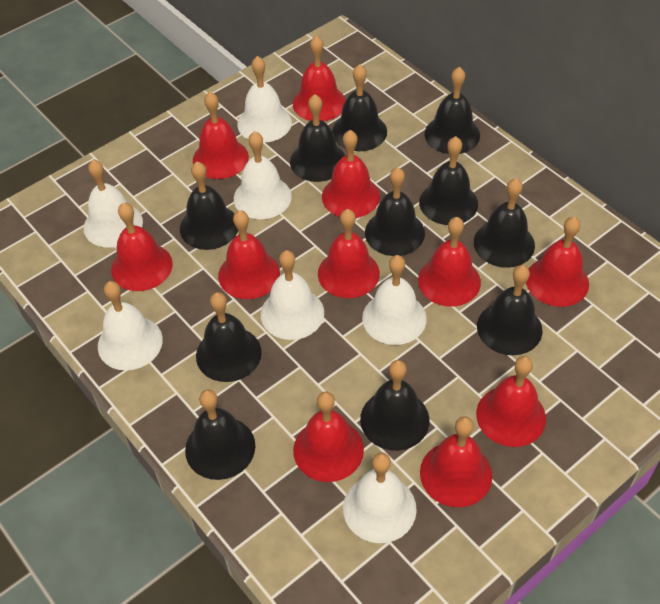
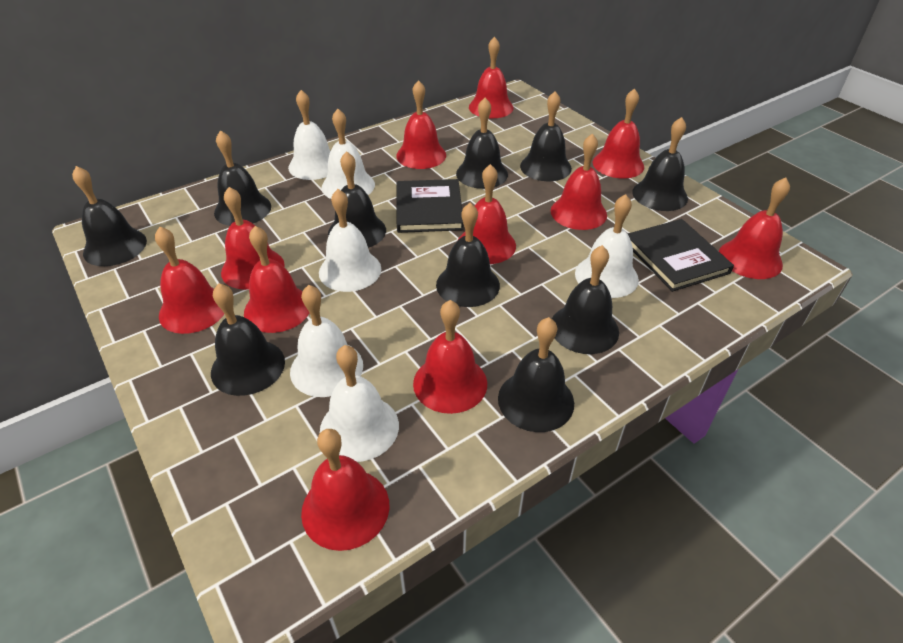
black bell: [180,162,238,250] [185,390,255,480] [196,292,262,382] [290,94,345,182] [332,64,387,151] [360,360,429,451] [365,167,425,256] [419,136,478,225] [425,67,480,154] [474,178,535,268] [477,265,542,355] = 11 -> [72,166,147,266] [211,283,285,396] [214,130,271,226] [328,151,386,248] [436,203,500,307] [456,98,508,189] [498,317,574,432] [520,91,572,181] [552,245,619,354] [632,117,688,211] = 10
black book: none = 0 -> [397,179,464,233] [628,219,734,292] = 2
white bell: [84,160,143,248] [98,281,163,370] [234,131,292,219] [237,56,292,143] [261,250,324,340] [343,452,417,543] [362,255,427,345] = 7 -> [288,90,330,180] [290,285,363,397] [319,189,381,292] [320,345,399,462] [321,109,375,199] [575,194,639,298] = 6

